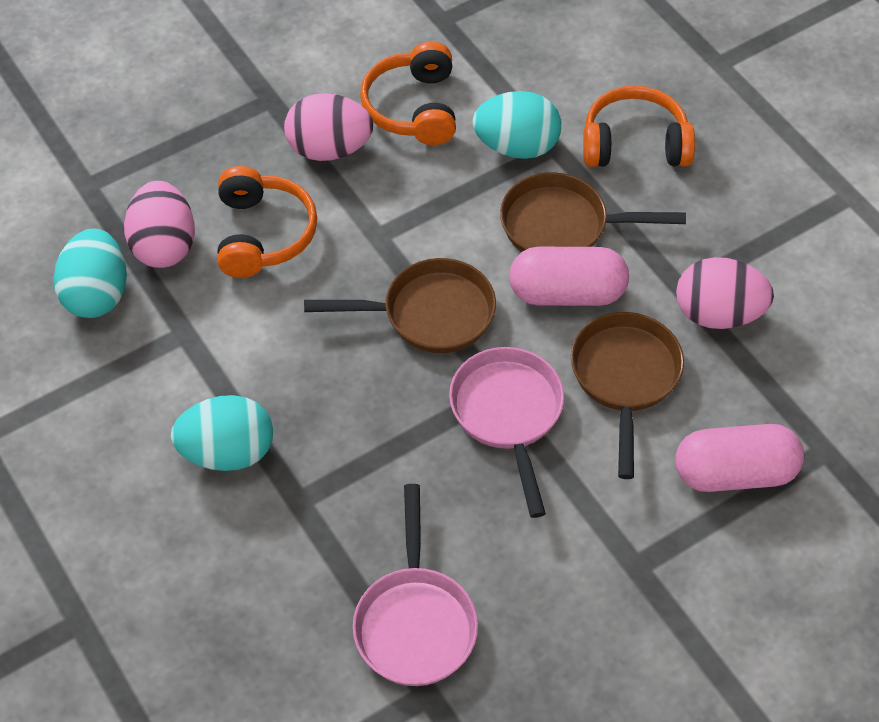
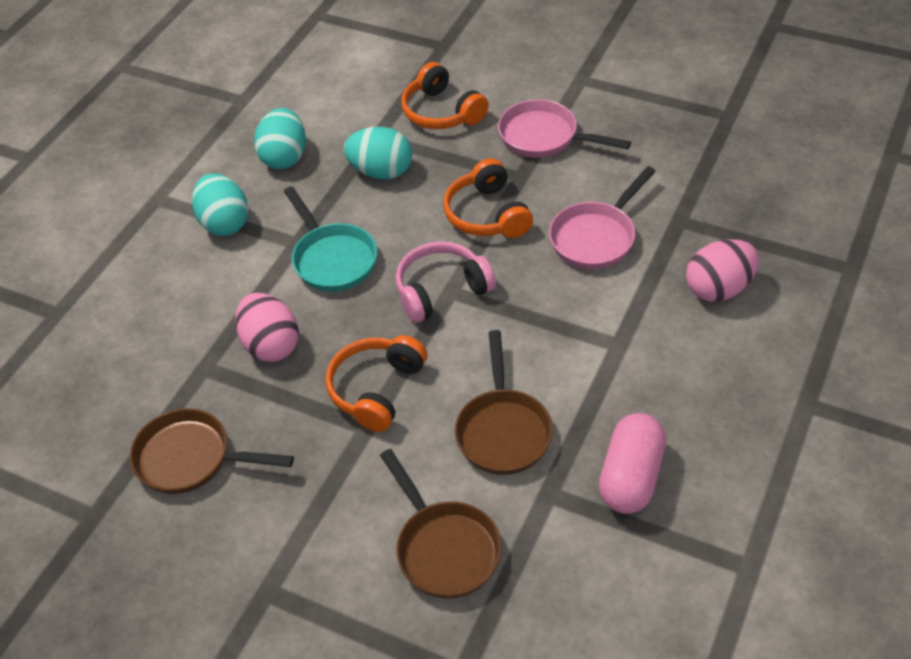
pink capsule: [509,247,629,306] [675,424,804,492] = 2 -> [599,413,666,514] = 1
pink egg: [124,181,195,268] [284,93,373,161] [676,257,774,329] = 3 -> [235,293,299,362] [686,239,759,302] = 2
pink headphones: none = 0 -> [396,241,496,323] = 1
turquoise pan: none = 0 -> [284,187,377,292] = 1

